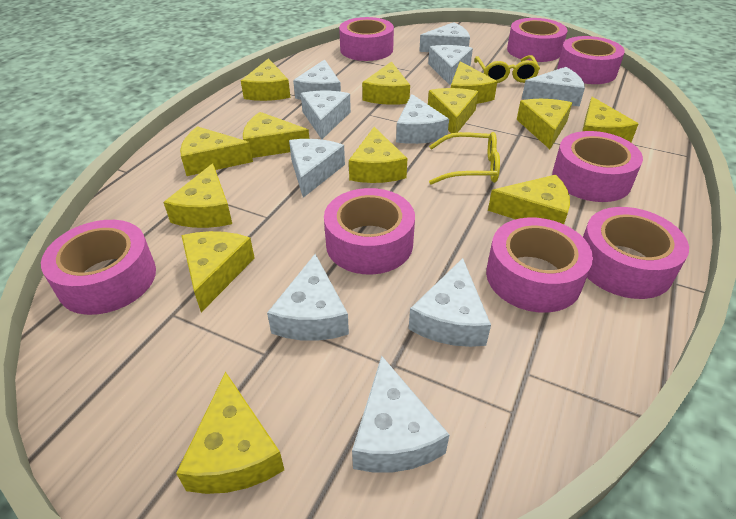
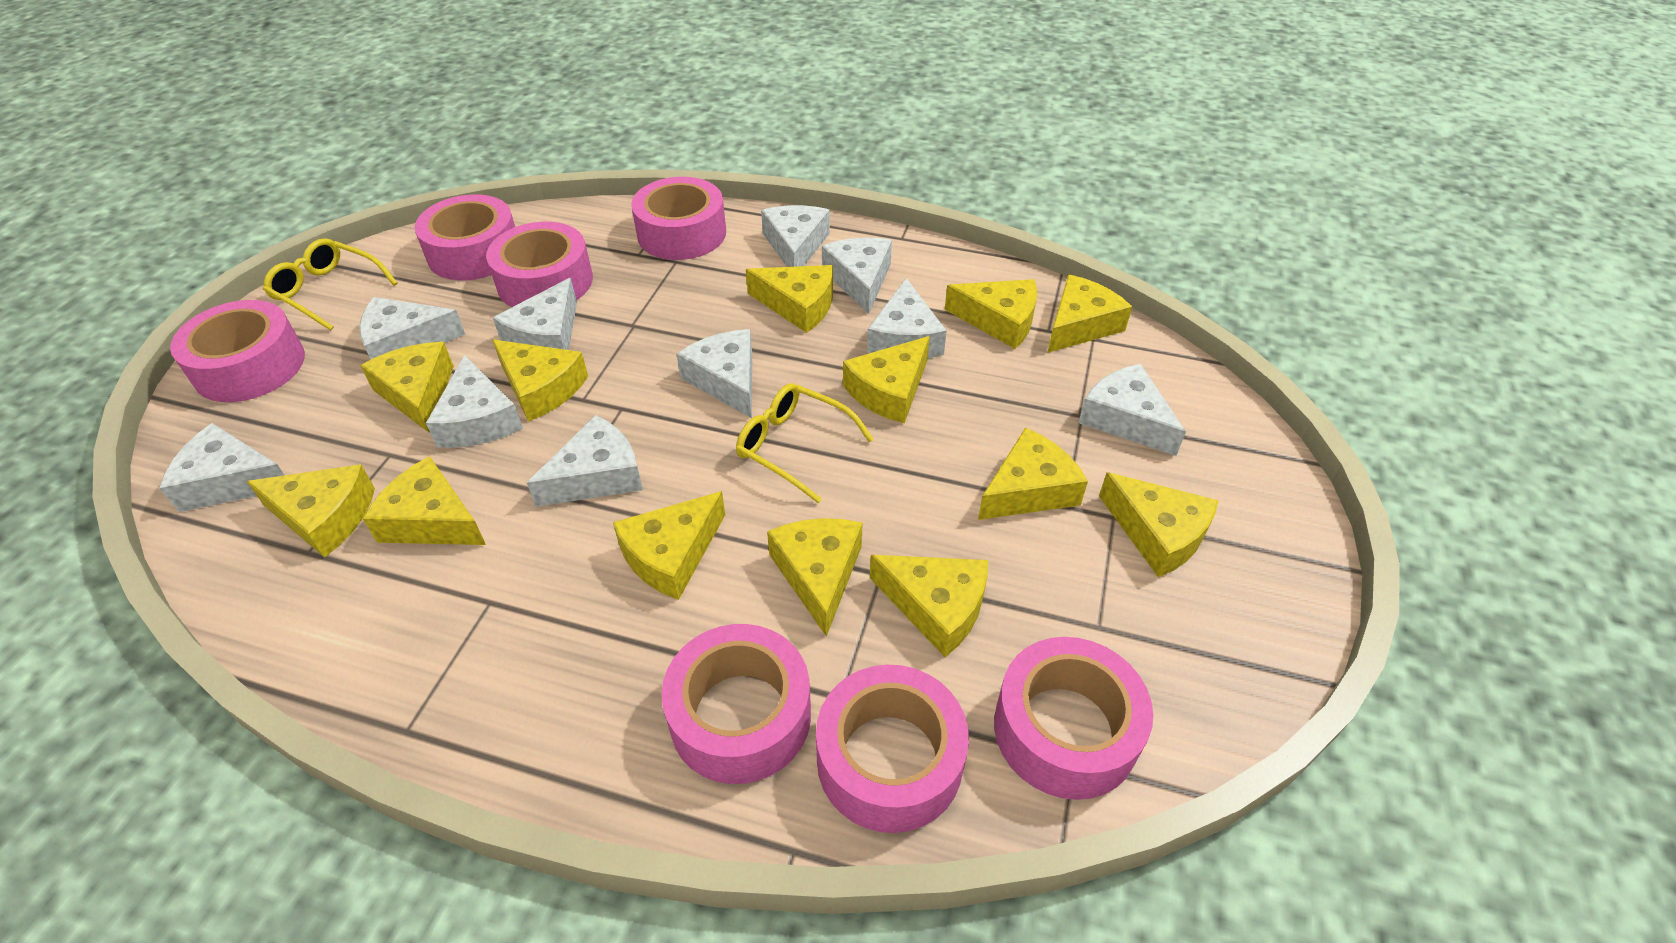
pink tape: [41,220,156,315] [324,188,415,275] [339,17,394,61] [486,218,593,313] [507,18,567,62] [552,131,643,202] [557,36,625,84] [583,207,689,299] = 8 -> [170,300,305,402] [415,194,515,280] [486,222,593,307] [631,177,726,260] [661,624,811,784] [816,665,969,833] [994,637,1153,800] = 7

